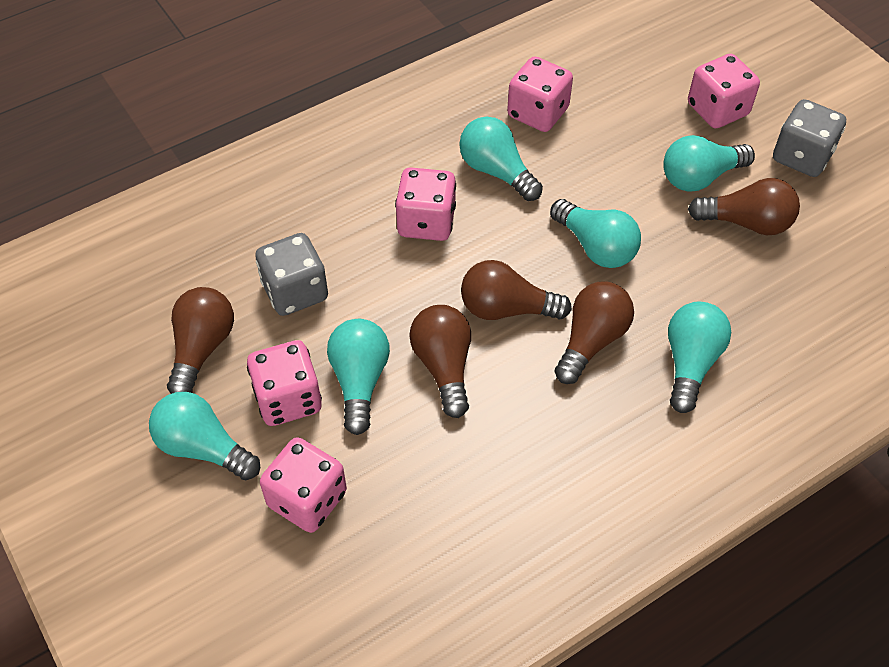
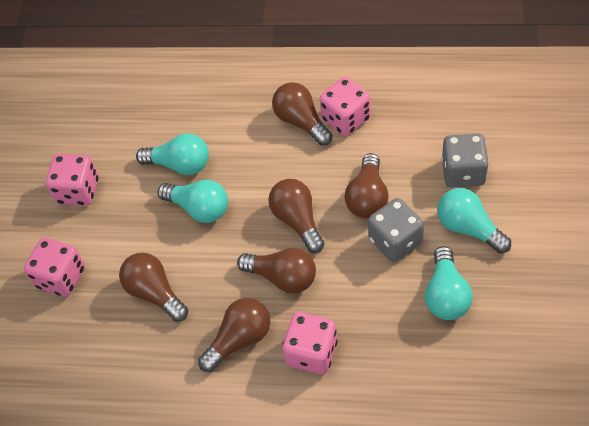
brown light bulb: [167,287,234,394] [409,305,471,418] [461,260,572,320] [554,281,634,384] [688,178,800,235] = 5 -> [119,253,188,322] [198,298,270,372] [237,248,316,294] [268,179,324,253] [272,82,332,146] [345,153,389,218] = 6
pink dice: [247,340,322,426] [260,437,347,533] [395,167,456,241] [507,56,573,132] [688,54,760,128] = 5 -> [24,238,85,297] [46,154,99,206] [282,312,338,374] [320,77,371,136] = 4
turquoise light bulb: [149,392,260,480] [327,319,390,435] [459,116,543,201] [550,199,641,268] [663,135,755,192] [668,302,731,413] = 6 -> [136,133,209,175] [158,180,228,223] [425,246,473,320] [438,188,511,254] = 4

